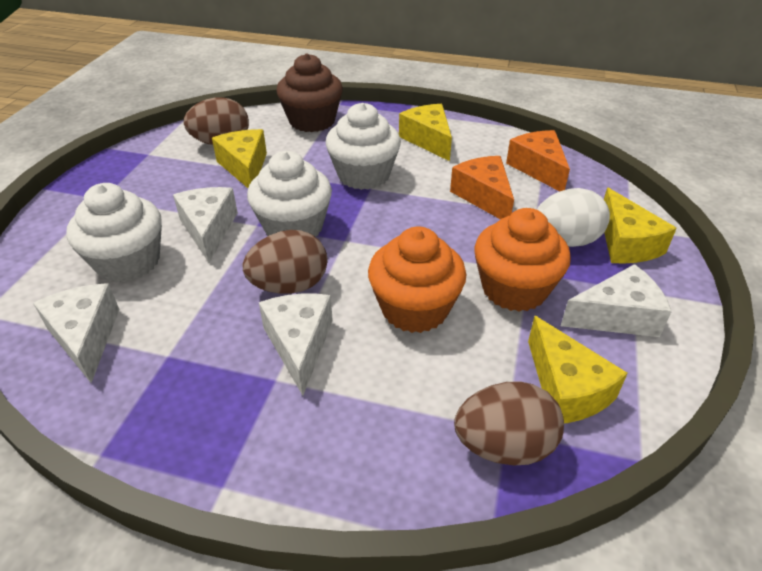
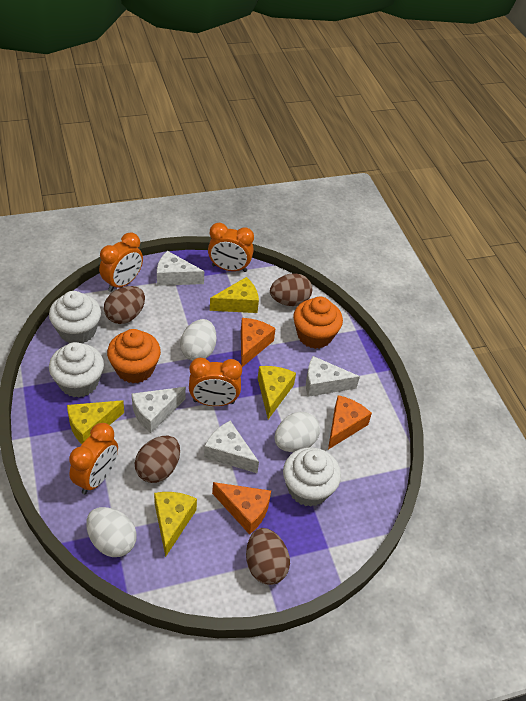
brown cupcake: [276,53,343,132] = 1 -> none = 0
brown egg: [184,97,249,145] [243,230,327,294] [454,381,564,465] = 3 -> [104,286,145,324] [135,436,180,483] [246,528,290,585] [270,273,312,306] = 4
orange cheese: [450,156,514,220] [506,130,570,191] = 2 -> [212,482,271,535] [241,318,276,367] [328,395,372,450] = 3
orange clock: none = 0 -> [69,423,118,494] [99,233,143,292] [189,358,242,406] [208,223,254,272] = 4
white egg: [537,188,610,247] = 1 -> [86,507,137,557] [180,319,216,361] [275,412,320,452] = 3

